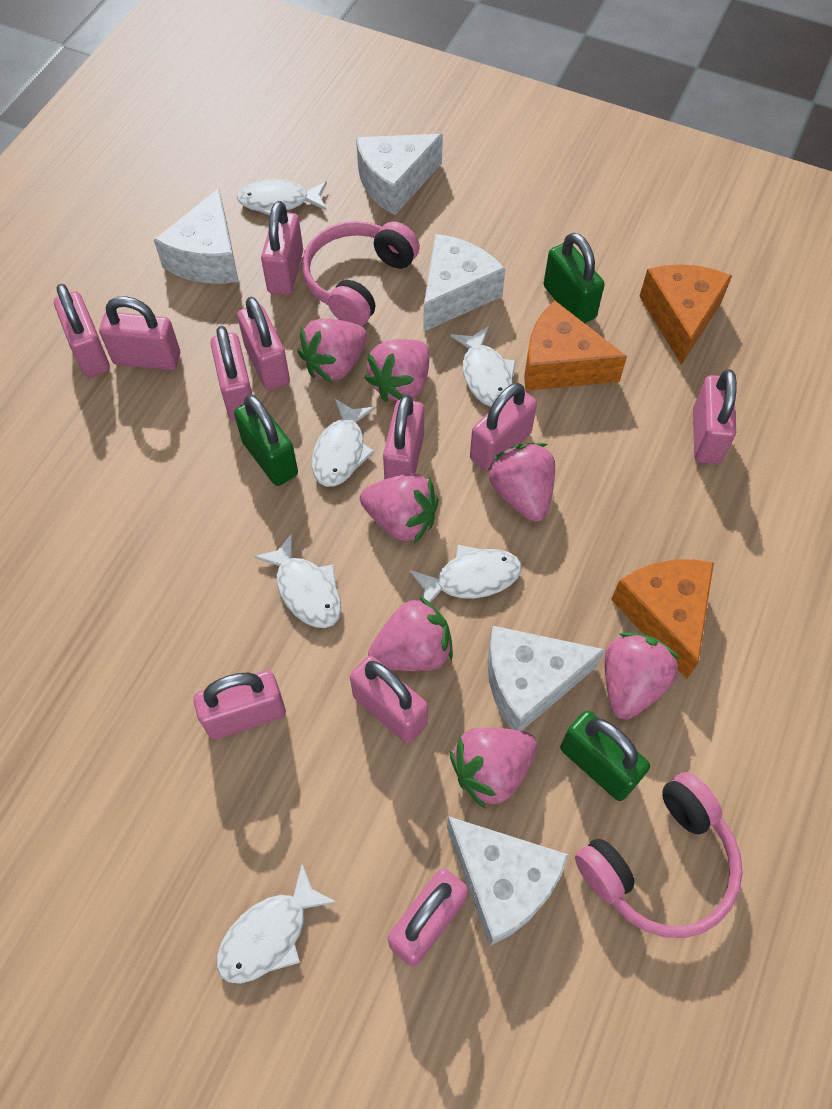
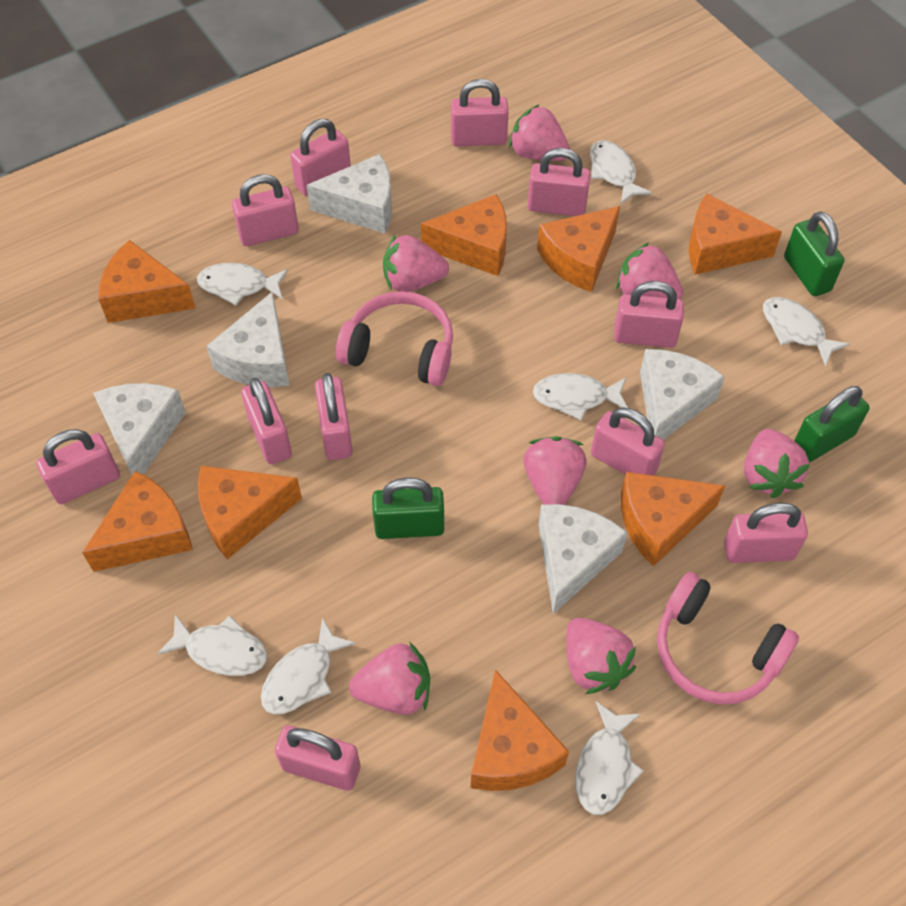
orange cheese: [524,301,627,391] [611,559,714,679] [639,264,732,365] = 3 -> [82,471,193,572] [98,240,196,323] [198,466,302,559] [421,194,507,276] [471,669,569,791] [537,206,620,292] [621,472,725,567] [689,194,782,275] = 8
white fish: [217,863,337,984] [237,179,327,216] [254,533,341,628] [312,399,375,487] [410,545,522,603] [450,326,516,407] = 6 -> [157,614,267,676] [197,263,288,305] [261,618,356,714] [533,373,628,420] [575,701,644,815] [590,140,652,204] [763,297,850,367] = 7

